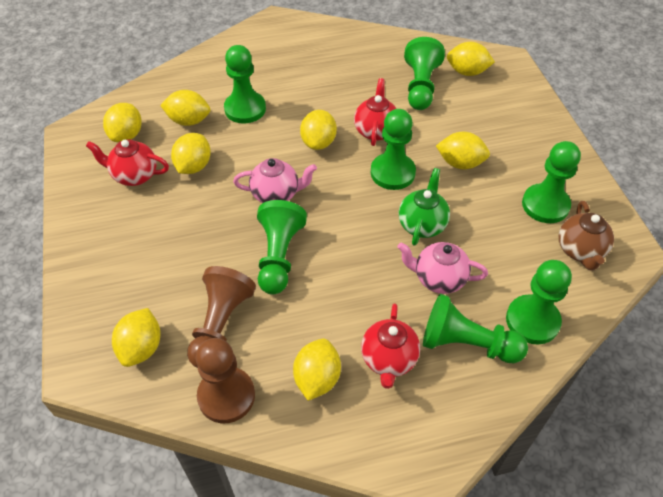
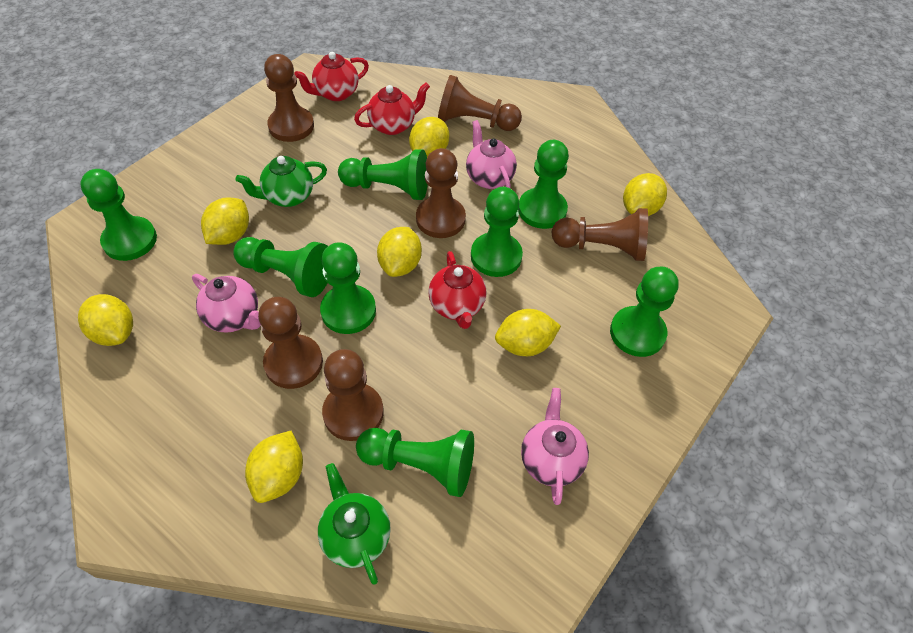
brown pawn: [187,266,256,368] [196,338,255,423] = 2 -> [258,297,323,389] [264,54,314,142] [322,349,384,441] [416,148,466,238] [438,75,522,131] [551,208,648,261] = 6
brown teapot: [559,201,614,271] = 1 -> none = 0
green pawn: [224,45,266,123] [257,200,307,295] [371,109,416,190] [404,37,445,110] [423,294,528,363] [506,260,572,345] [522,141,581,223] = 7 -> [80,169,157,261] [233,237,328,297] [320,242,376,334] [338,149,428,200] [356,428,474,497] [471,187,523,277] [518,140,569,229] [610,267,679,357] = 8
green teapot: [399,168,450,246] = 1 -> [236,156,327,207] [318,463,391,585] = 2
pink teapot: [233,158,317,203] [397,242,488,294] = 2 -> [192,274,261,333] [466,120,517,189] [521,388,589,505] = 3
yellow lemon: [103,103,142,142] [112,308,161,367] [160,90,210,126] [171,133,211,174] [293,338,341,401] [300,110,337,150] [436,132,490,169] [447,42,495,76] = 8 -> [78,294,133,346] [201,198,249,245] [245,431,303,503] [377,227,422,277] [409,117,449,157] [495,309,561,356] [623,173,667,216] = 7

